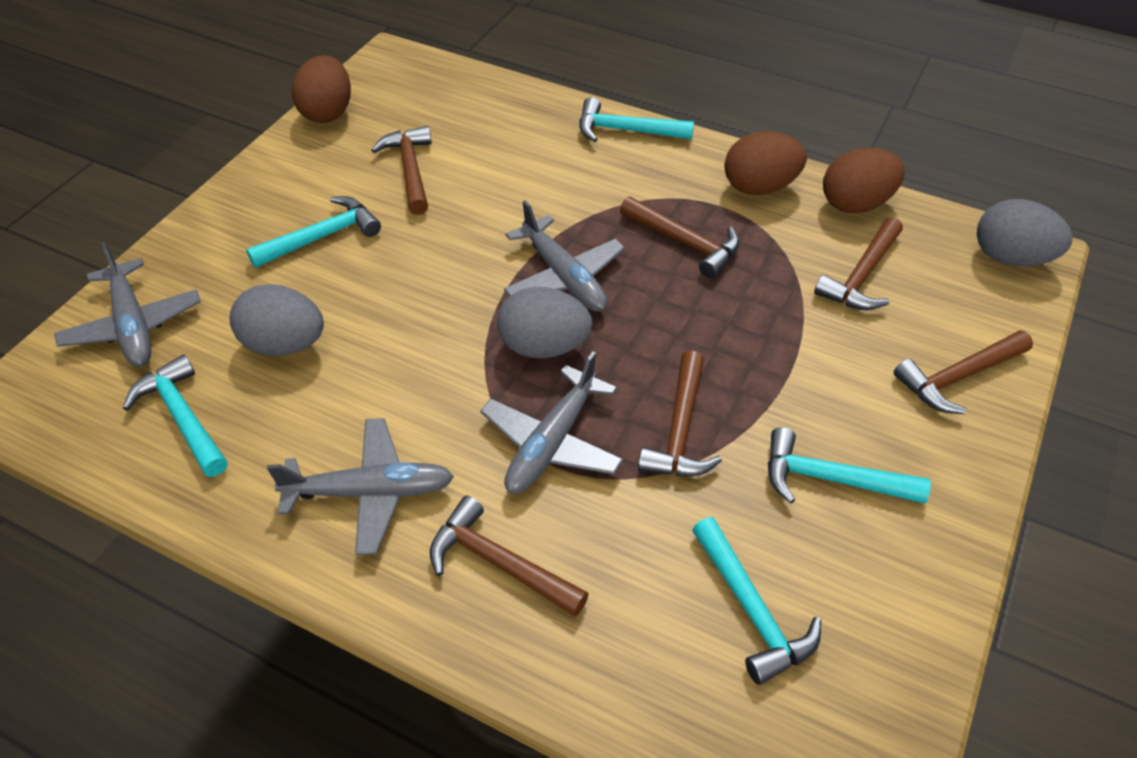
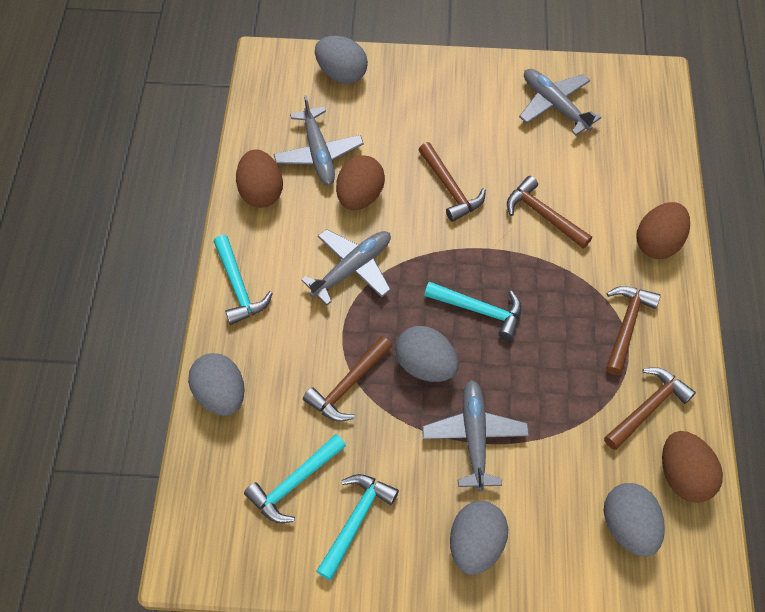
brown egg: [292,55,351,123] [724,132,807,195] [823,148,905,213] = 3 -> [236,149,283,208] [336,155,385,210] [636,202,690,259] [662,431,723,503] = 4
brown hammer: [371,126,432,215] [430,496,589,617] [620,196,740,278] [638,350,722,476] [814,217,903,310] [894,330,1033,414] = 6 -> [303,336,392,422] [419,142,486,222] [507,176,592,248] [604,367,696,450] [606,286,661,375] = 5
grey egg: [230,284,324,356] [497,287,592,358] [977,199,1073,266] = 3 -> [188,353,245,416] [315,36,368,84] [395,326,458,382] [450,501,508,575] [604,483,665,557] = 5
turquoise hammer: [123,355,228,477] [246,196,381,268] [579,97,694,142] [692,517,821,685] [768,427,931,504] = 5 -> [214,235,273,325] [244,434,346,523] [316,474,399,580] [424,282,522,340] = 4

